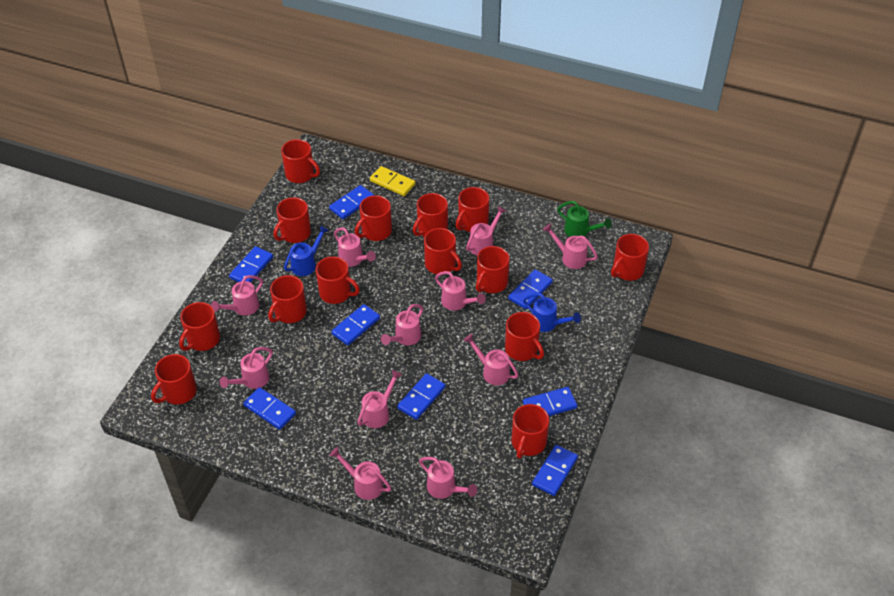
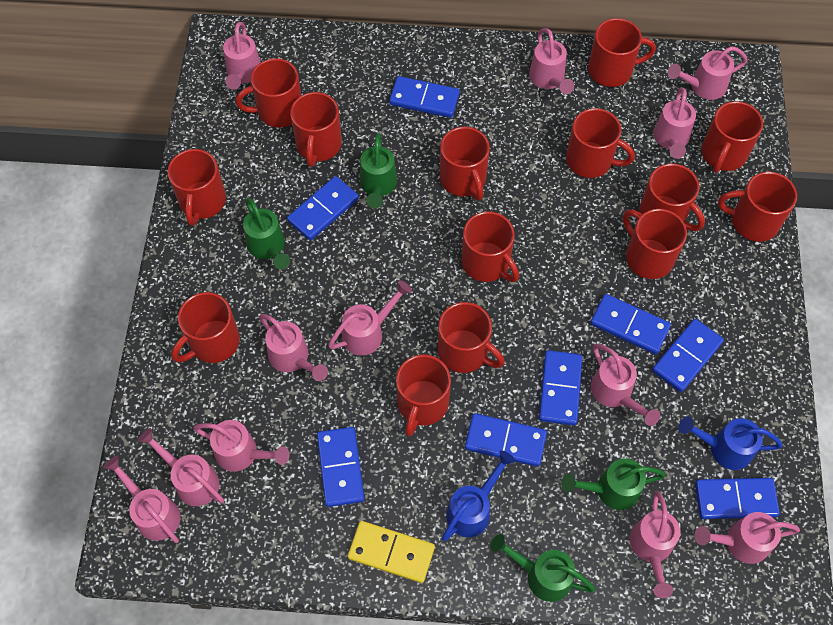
green watering can: [557,201,612,237] = 1 -> [243,198,290,270] [360,133,397,209] [490,534,595,602] [561,458,666,510] = 4
pink watering can: [211,275,263,316] [220,347,273,389] [329,447,391,500] [334,227,376,267] [357,370,402,428] [381,304,423,345] [419,457,477,499] [435,271,486,311] [463,334,519,385] [466,206,506,256] [543,224,598,269] = 11 -> [103,456,180,543] [138,428,224,506] [193,420,290,472] [223,22,261,90] [259,314,328,381] [328,280,412,356] [529,28,574,94] [591,344,660,426] [630,491,680,598] [653,88,696,159] [668,46,748,100] [694,512,800,564] = 12

